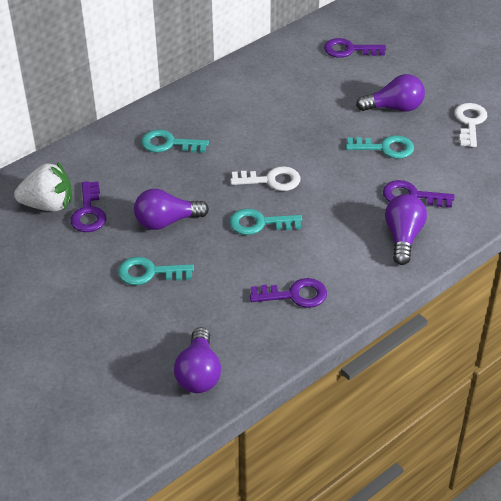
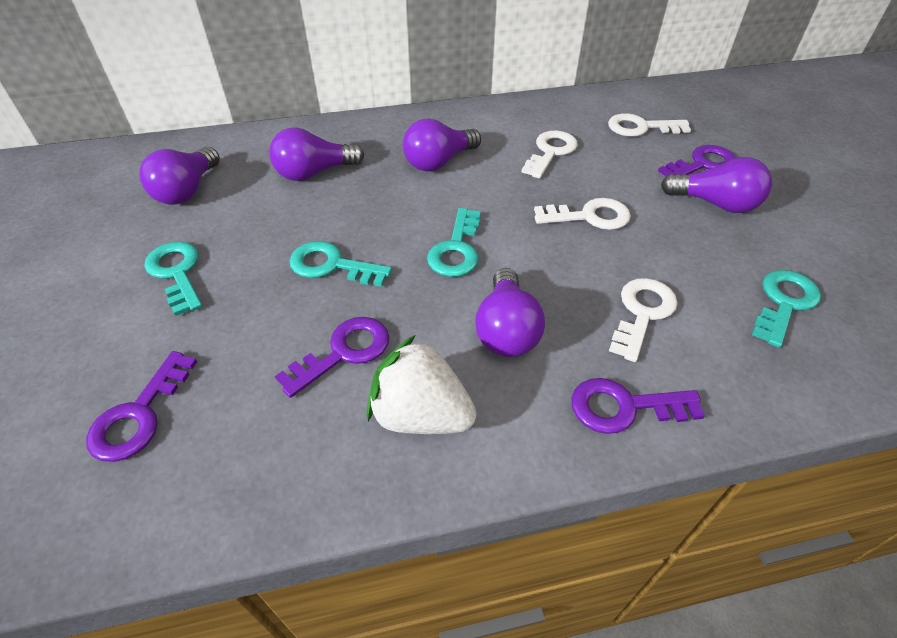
purple light bulb: [134,189,209,230] [174,327,221,393] [356,74,425,112] [385,194,427,265] = 4 -> [139,147,220,205] [269,127,364,181] [403,118,481,171] [475,268,545,357] [661,157,772,213] = 5
white key: [230,166,301,191] [454,103,487,147] = 2 -> [521,130,578,178] [534,198,631,230] [608,113,691,137] [609,278,678,362] = 4

